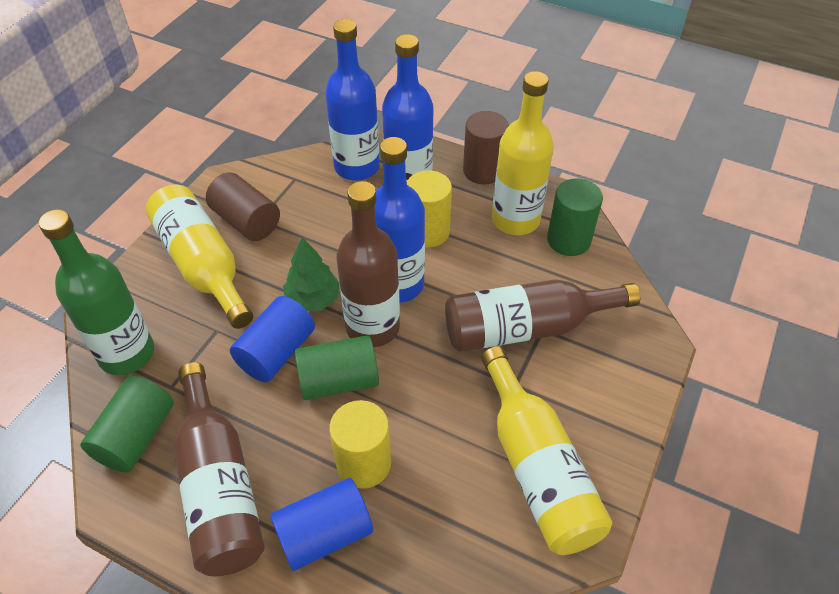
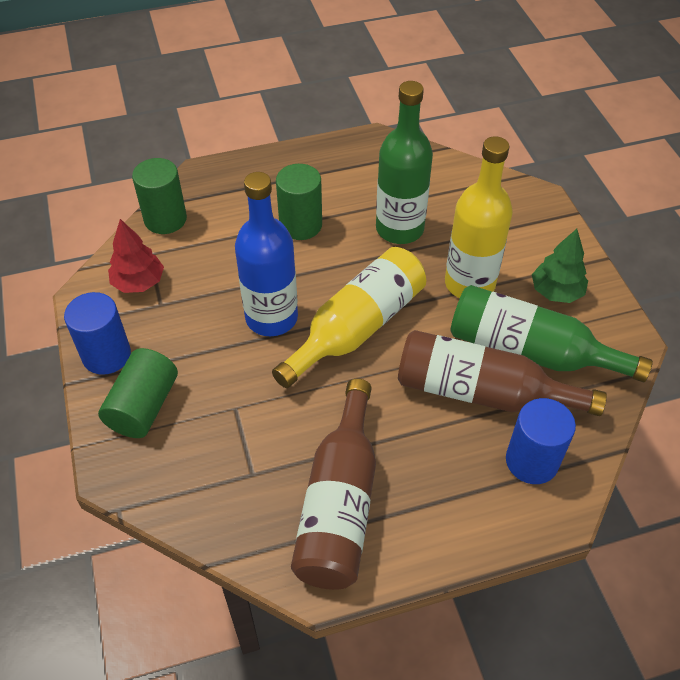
blue bottle: [325,19,380,181] [375,137,425,303] [382,34,434,182] = 3 -> [235,172,298,336] = 1
brown bottle: [174,362,265,576] [336,181,400,347] [445,279,640,352] = 3 -> [291,379,376,590] [398,330,607,416] = 2
brown cylinder: [206,172,280,241] [463,111,509,184] = 2 -> none = 0
green bottle: [38,209,154,375] = 1 -> [376,81,433,244] [451,285,653,382] = 2
red tree: none = 0 -> [108,219,164,293] = 1
yellow bottle: [145,185,253,329] [481,346,612,555] [492,71,554,235] = 3 -> [272,247,426,388] [445,136,513,298] = 2
yellow cylinder: [329,400,391,489] [407,170,452,248] = 2 -> none = 0

